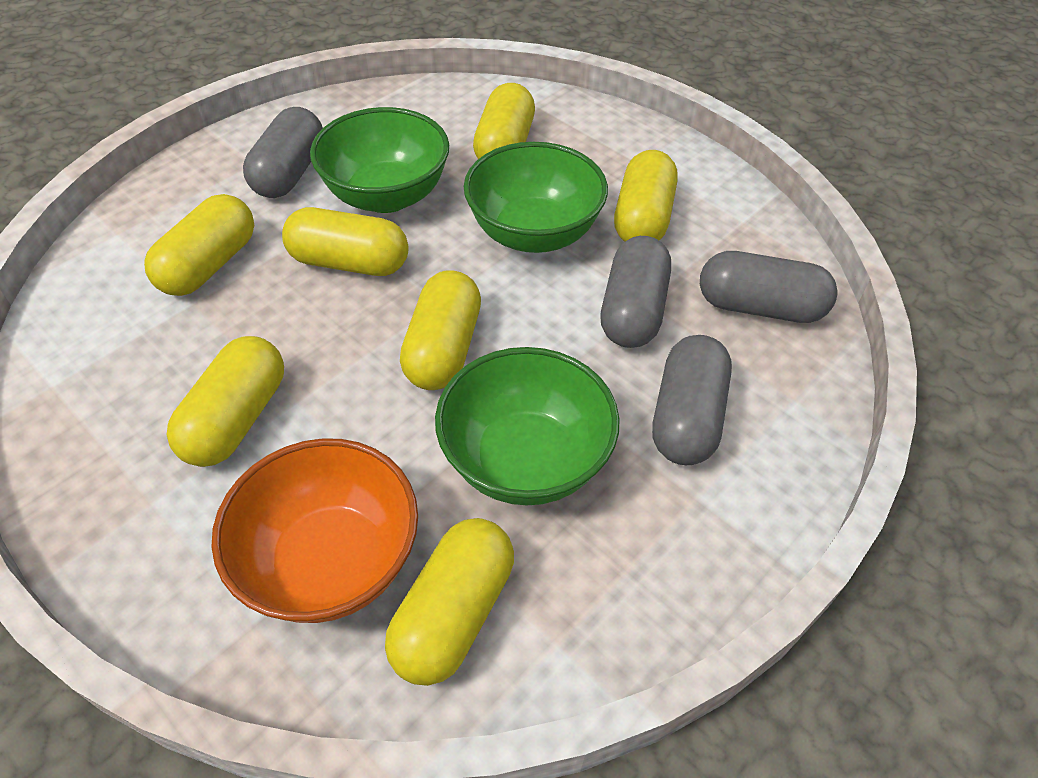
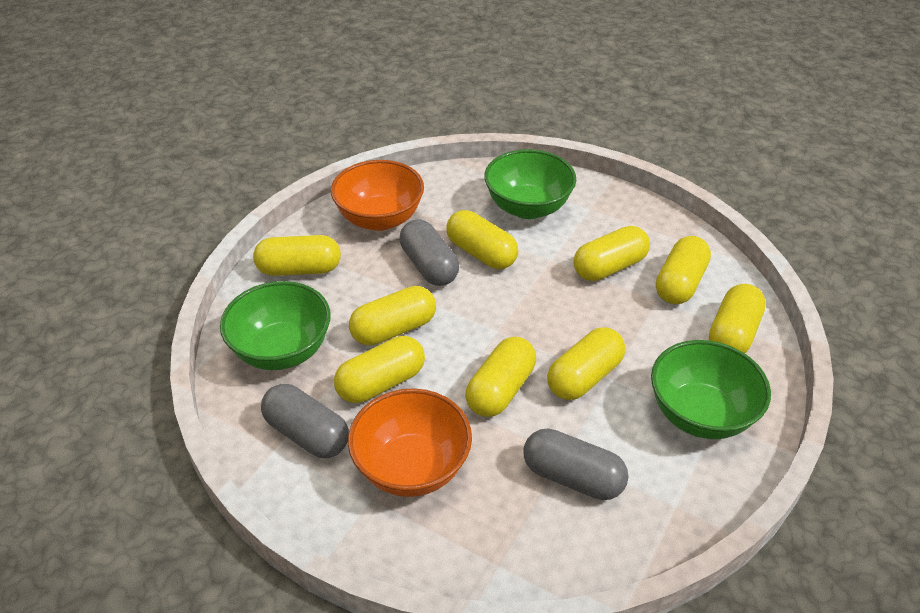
grey capsule: [243,107,323,198] [601,236,671,348] [652,335,732,465] [700,251,838,323] = 4 -> [261,384,349,458] [400,219,459,286] [523,428,628,500] = 3
orange bowl: [212,438,418,623] = 1 -> [331,160,424,231] [348,388,472,497] = 2
yellow capsule: [144,194,254,296] [167,336,284,467] [282,207,409,276] [385,518,514,686] [400,270,481,390] [473,83,535,159] [614,150,678,242] = 7 -> [253,235,341,276] [334,336,425,403] [349,286,436,345] [446,210,518,269] [465,337,536,417] [547,327,625,400] [573,226,650,281] [656,236,711,304] [709,284,766,353] = 9

